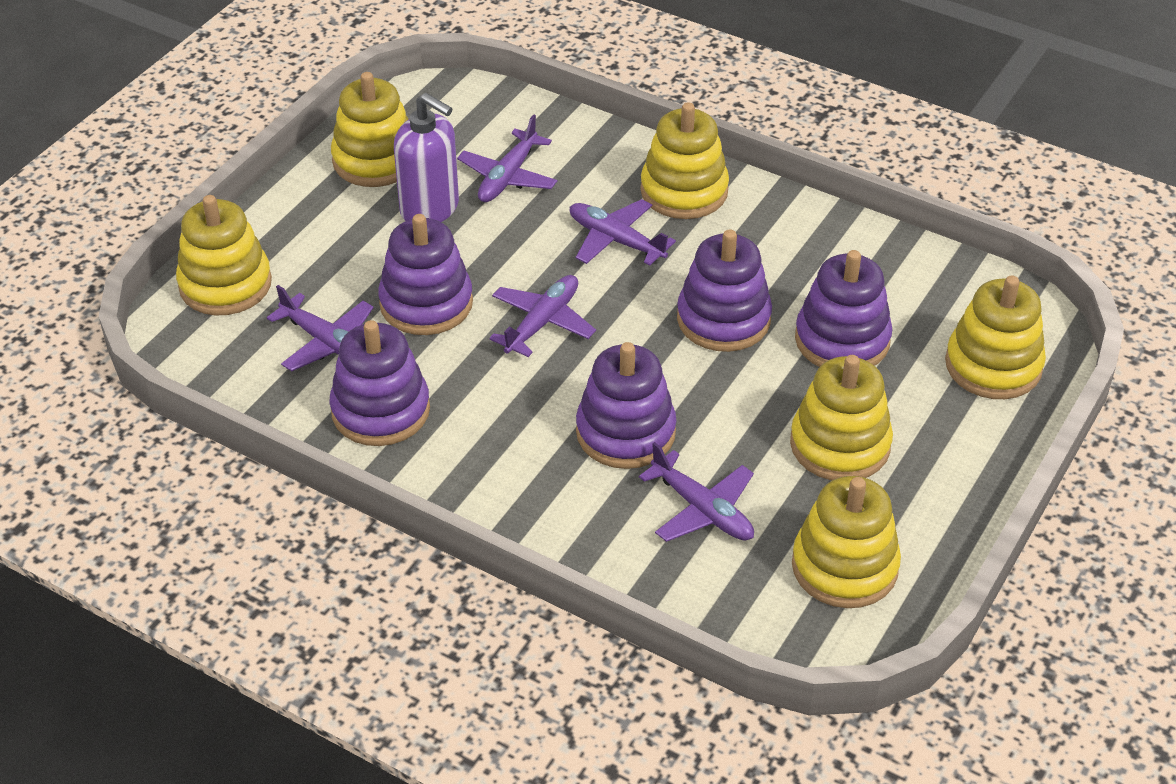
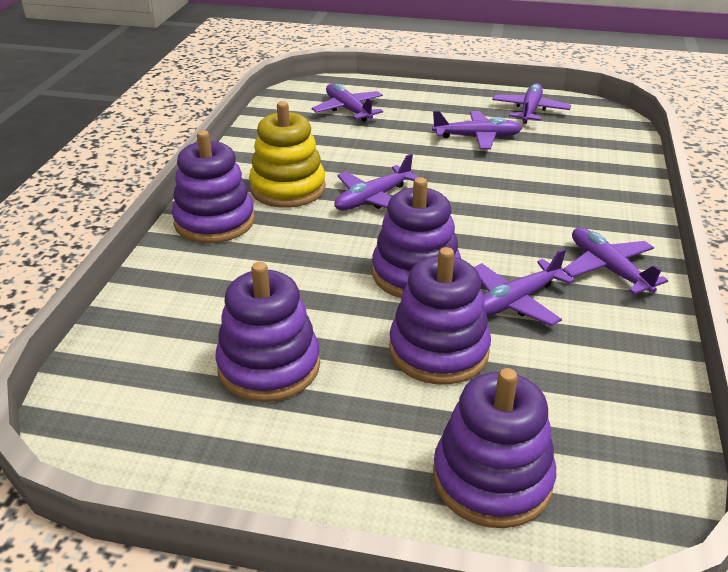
purple plane: [267,285,374,371] [457,114,557,202] [489,275,596,357] [570,199,676,266] [639,442,754,542] = 5 -> [311,84,383,122] [334,153,418,210] [432,111,522,149] [474,248,575,326] [492,83,571,124] [563,228,668,294] = 6
purple soap dispenser: [394,93,459,222] = 1 -> none = 0
yellow stacking toy: [176,195,272,315] [331,72,409,187] [640,102,729,219] [790,355,893,480] [792,476,901,608] [945,276,1046,399] = 6 -> [249,101,326,208] = 1

